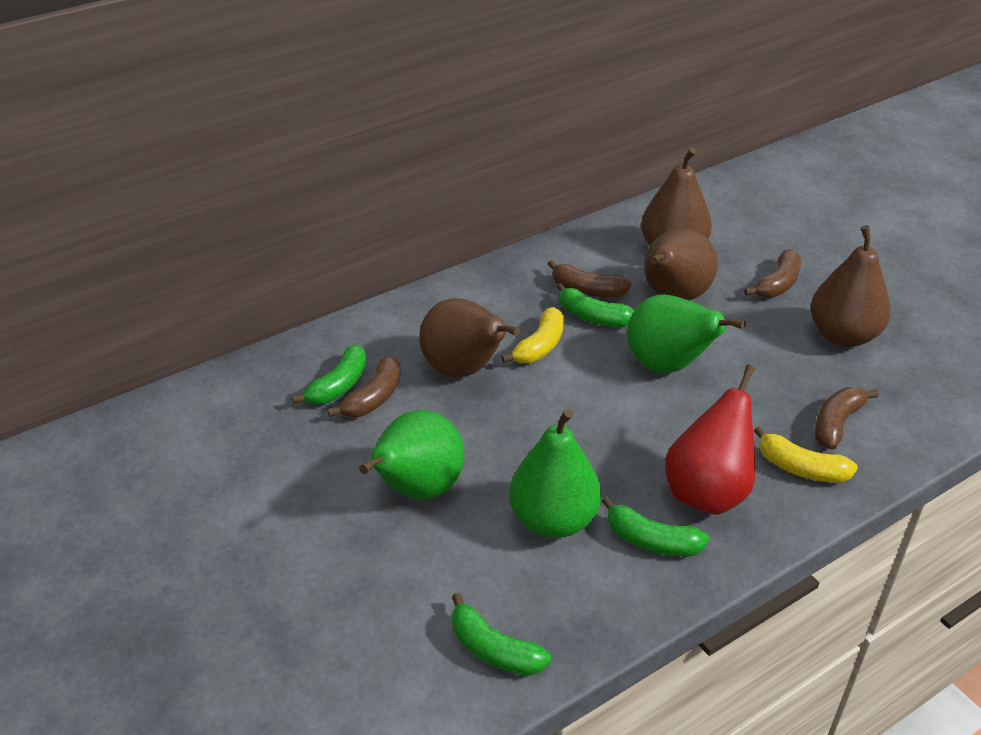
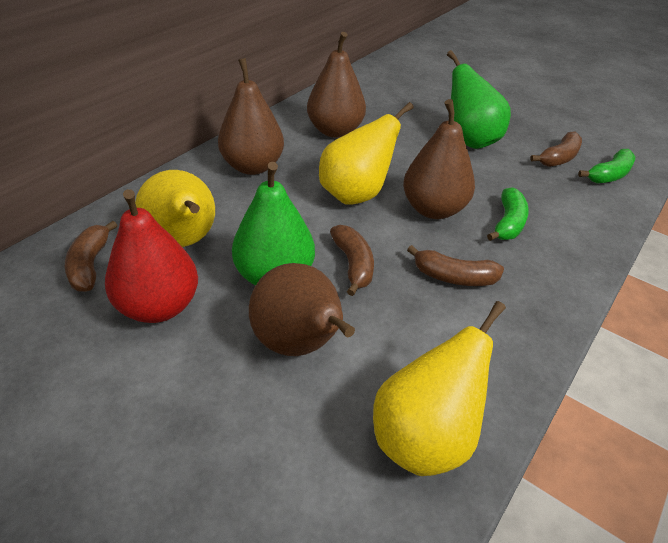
green banana: [292,345,367,404] [452,593,551,676] [557,283,634,327] [602,496,709,556] = 4 -> [487,187,529,241] [578,149,635,184] = 2
green pear: [359,410,464,499] [509,409,601,538] [627,294,746,373] = 3 -> [232,162,315,286] [447,50,511,149] = 2
yellow banana: [501,307,564,363] [754,426,858,483] = 2 -> none = 0
yellow pear: none = 0 -> [135,170,215,247] [319,102,413,205] [373,301,506,476] = 3

